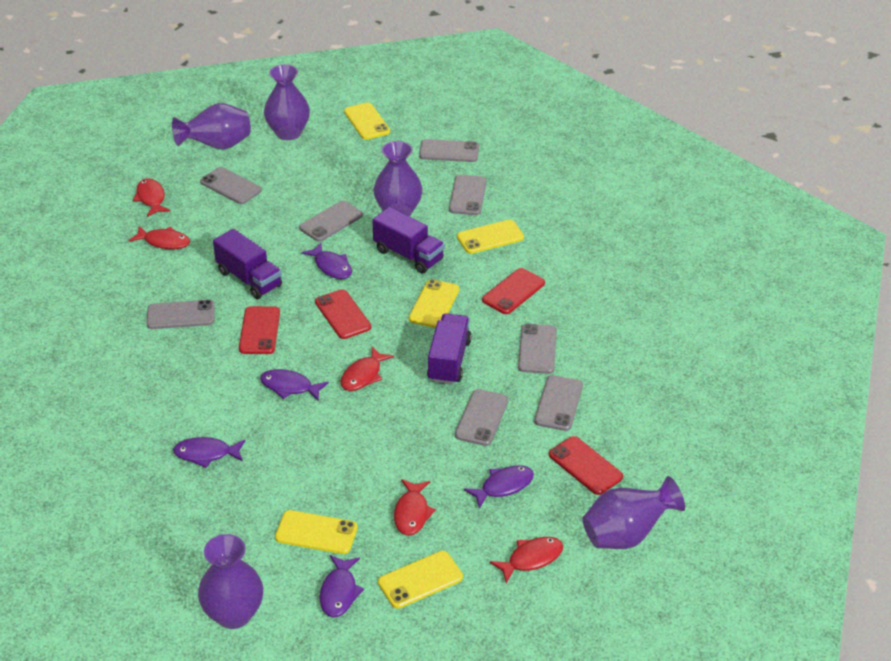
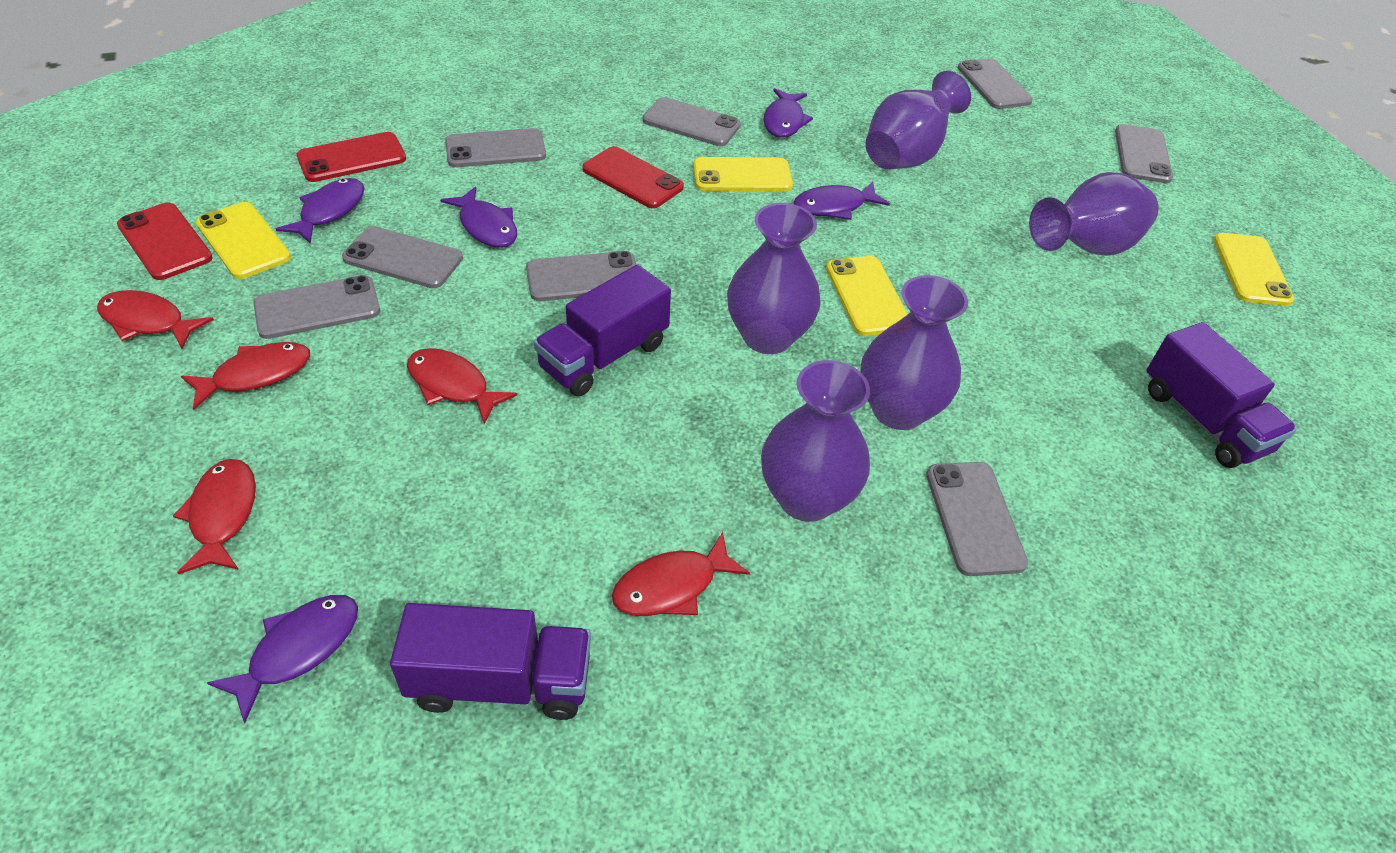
red phone: [239,306,280,354] [315,289,371,339] [482,268,545,314] [549,436,623,495] = 4 -> [117,203,213,280] [297,132,406,182] [582,146,684,208] = 3
yellow phone: [275,510,358,554] [344,102,390,140] [378,551,463,609] [409,279,459,328] [457,220,524,254] = 5 -> [196,202,291,279] [693,157,793,192] [826,256,908,336] [1213,233,1294,306] = 4

